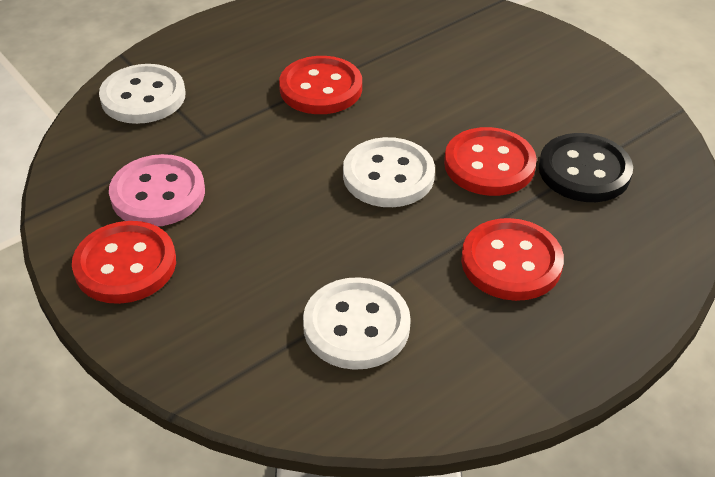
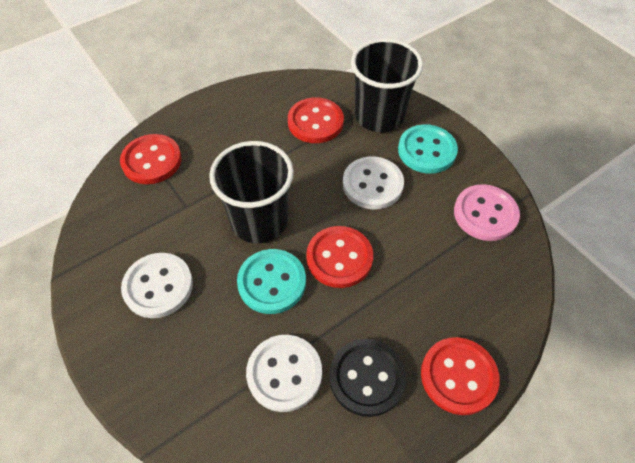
black cup: none = 0 -> [209,141,294,244] [351,39,423,132] = 2
turquoise button: none = 0 -> [237,249,306,314] [398,124,458,174] = 2

